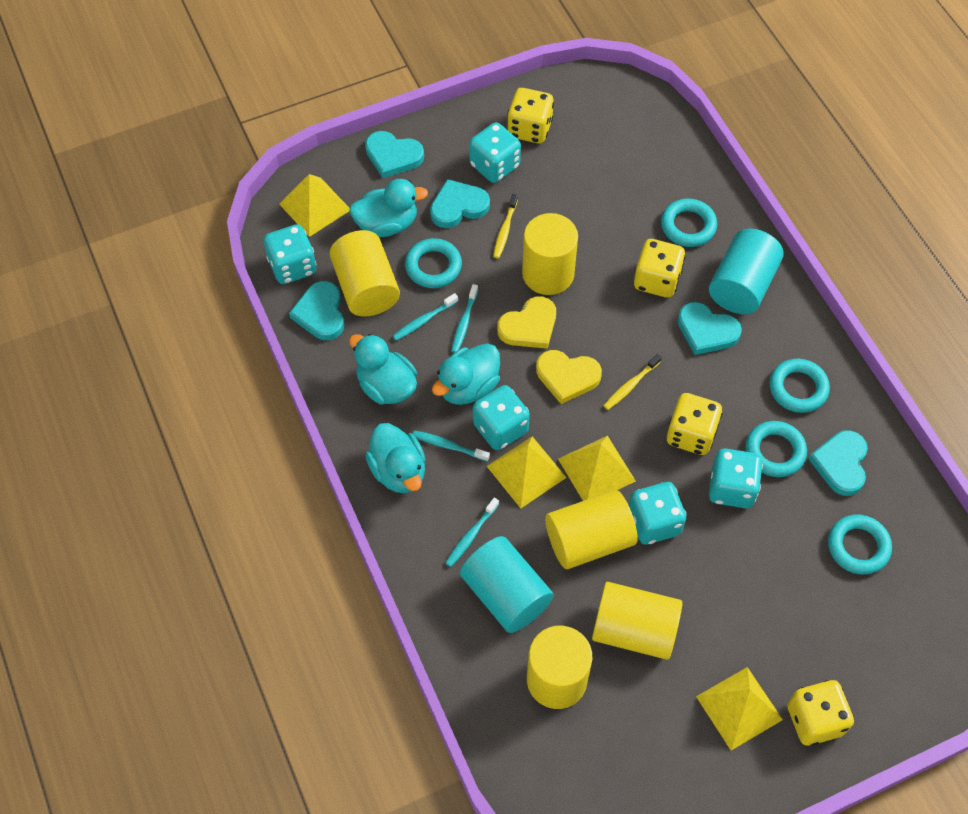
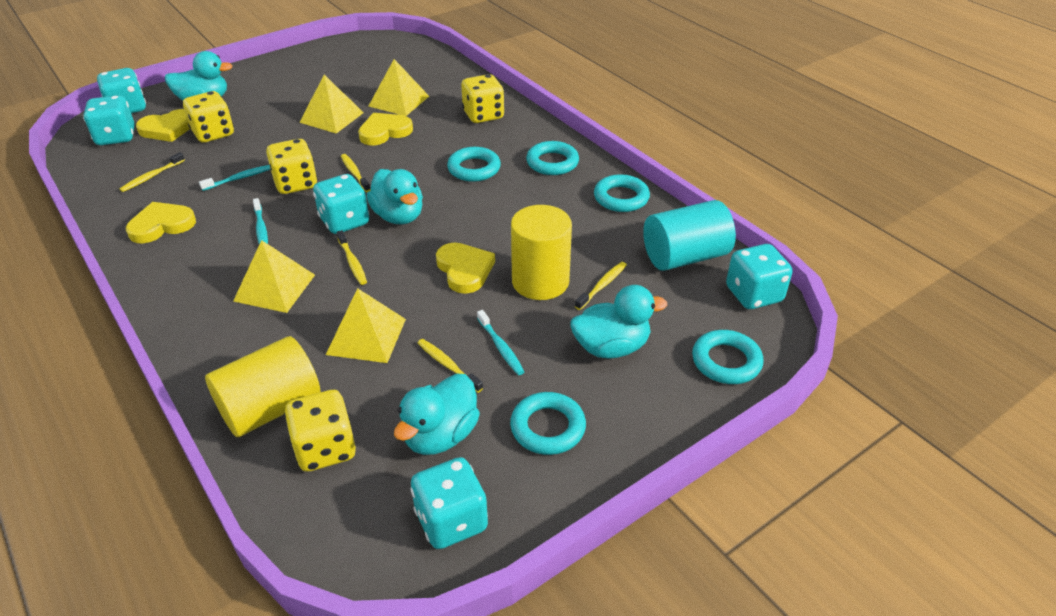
turquoise cylinder: [460,536,554,633] [709,228,784,314] = 2 -> [643,200,736,271] = 1
turquoise heart: [289,281,344,340] [365,131,424,178] [430,179,490,228] [678,302,742,355] [809,430,868,496] = 5 -> none = 0
turquoise toothbrush: [393,293,458,341] [413,430,490,462] [445,497,499,567] [451,284,478,353] = 4 -> [199,165,270,191] [253,198,268,244] [477,310,524,375] = 3
yellow cylinder: [330,230,400,316] [522,213,578,295] [527,626,592,709] [545,490,638,569] [592,582,683,660] = 5 -> [205,336,321,437] [511,205,572,300] = 2
yellow heart: [497,296,556,349] [536,350,602,404] = 2 -> [126,202,196,243] [136,109,190,142] [358,113,413,145] [436,242,495,294] = 4
yellow toothbrush: [493,194,518,259] [603,354,662,410] = 2 -> [119,152,185,192] [337,230,367,285] [341,154,371,192] [418,339,483,393] [575,262,627,310] = 5

